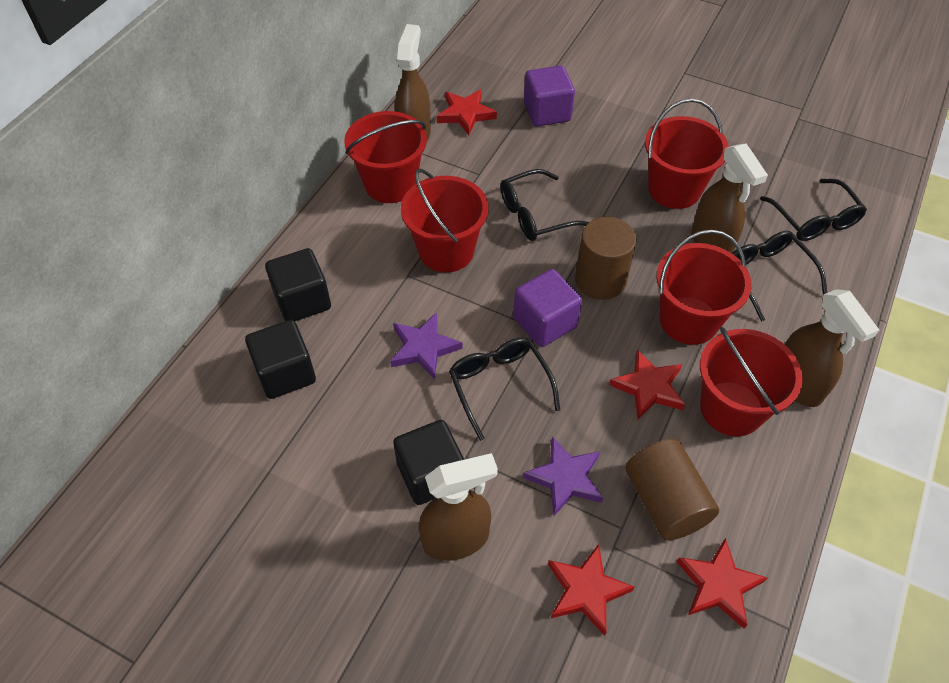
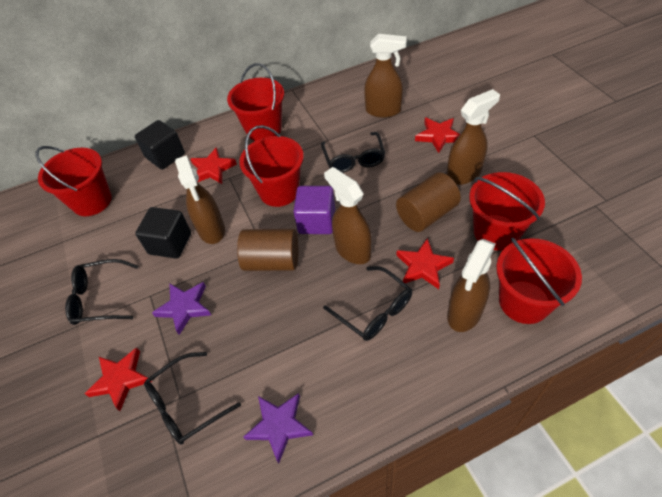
black cube: [245,320,316,399] [265,248,331,321] [393,420,464,505] = 3 -> [135,120,185,170] [135,207,191,259] = 2
brown spray bottle: [395,24,431,140] [419,453,498,561] [692,143,768,253] [785,289,879,407] = 4 -> [175,155,225,244] [324,167,372,264] [364,34,407,118] [447,89,500,185] [447,239,495,332] = 5
purple cube: [513,269,582,347] [524,65,575,127] = 2 -> [293,186,335,234] = 1

